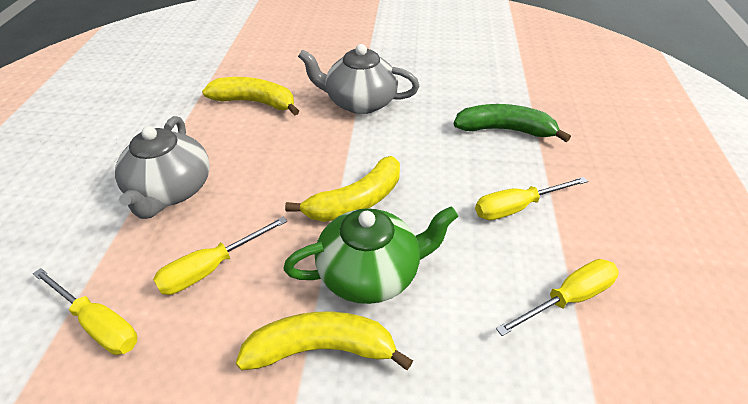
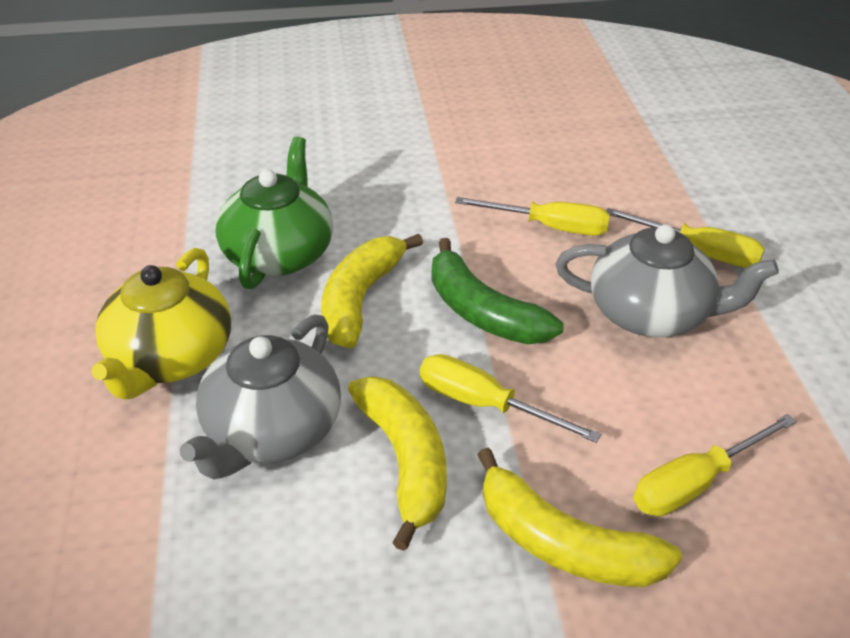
yellow teapot: none = 0 -> [91,248,231,400] = 1

